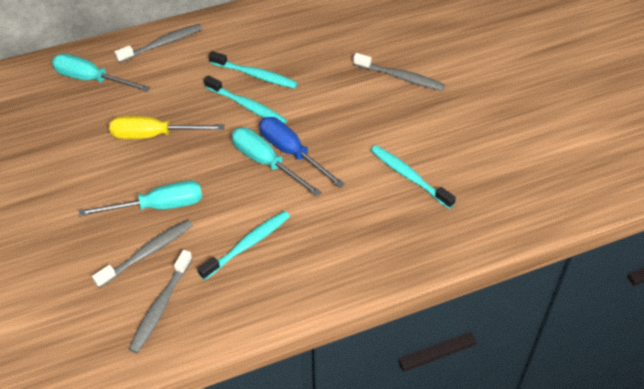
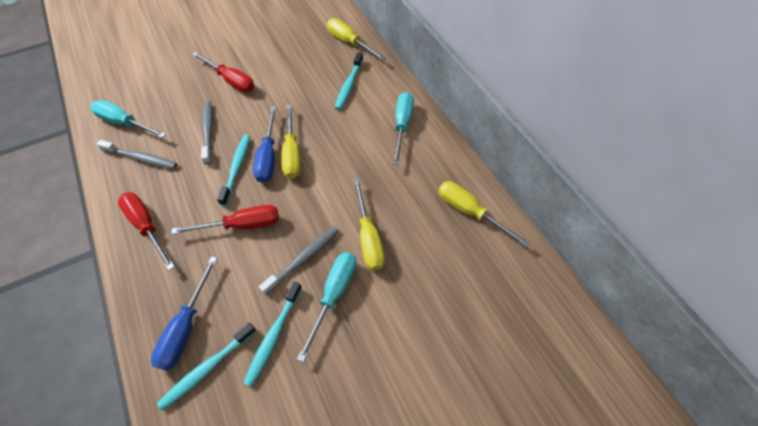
blue screwdriver: [259,117,345,188] = 1 -> [151,256,217,371] [253,107,277,183] = 2
grey toothbrush: [92,220,193,288] [115,24,202,63] [129,250,192,353] [353,53,445,91] = 4 -> [96,140,177,169] [201,101,213,164] [259,226,339,295] = 3
red screwdriver: none = 0 -> [118,192,175,270] [172,205,279,234] [192,52,255,93] = 3
yellow screwdriver: [109,116,224,139] = 1 -> [281,104,301,179] [327,18,386,61] [353,178,385,271] [438,181,530,247] = 4

